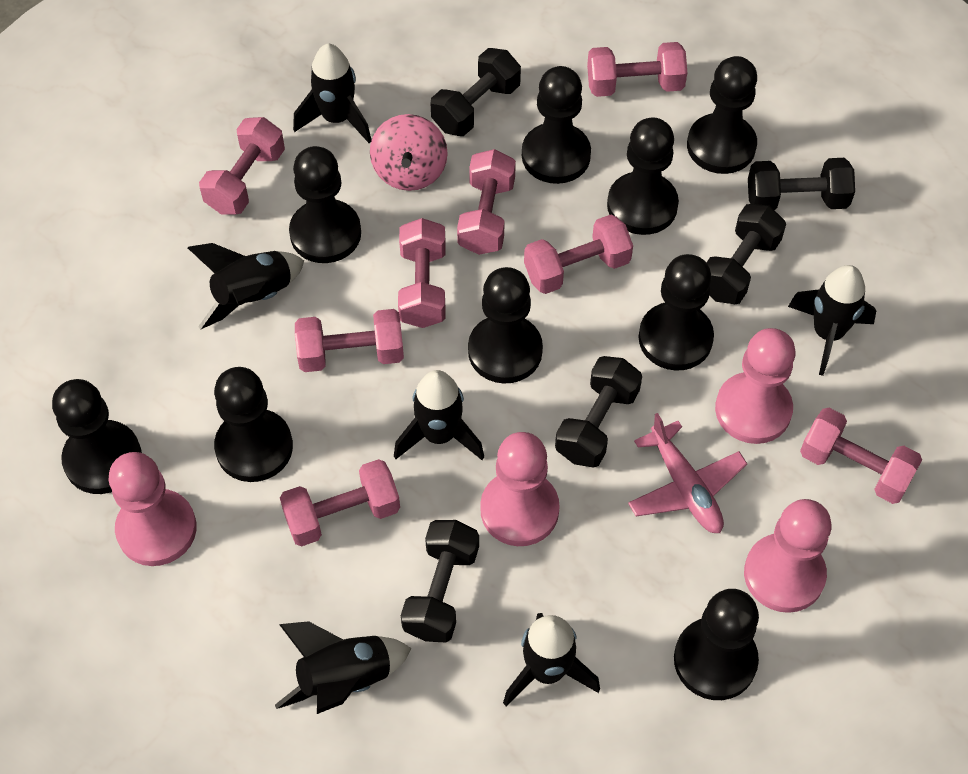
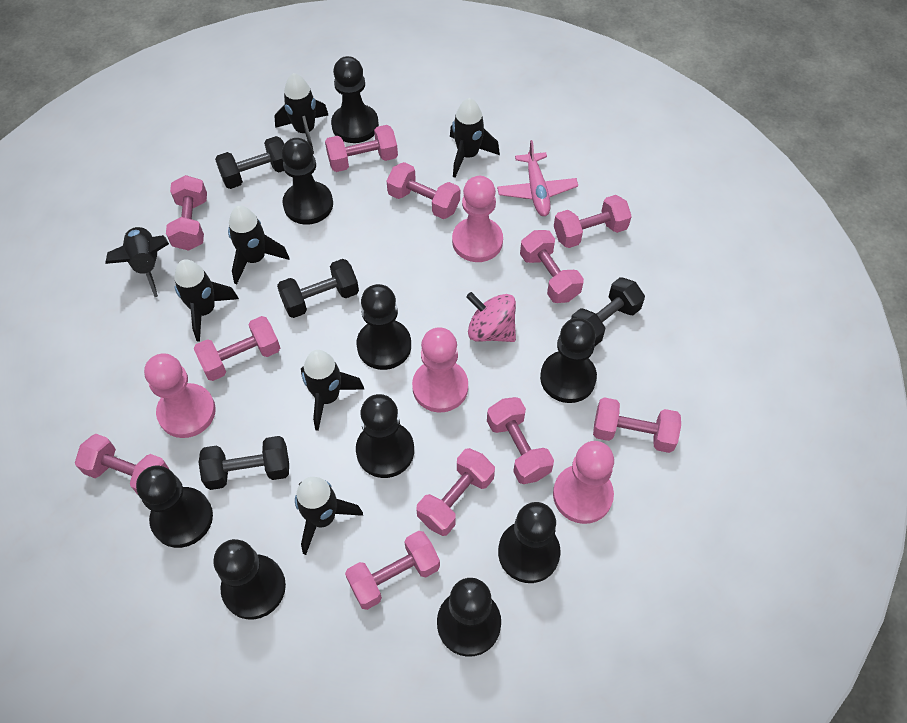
black dumbbell: [401,520,479,643] [431,48,521,136] [555,356,642,468] [706,204,786,304] [748,158,855,210] = 5 -> [198,436,289,490] [215,136,284,189] [277,259,359,318] [571,277,645,346] = 4
black rocket: [188,243,304,329] [275,622,412,714] [293,44,372,143] [394,370,484,460] [503,613,600,706] [788,265,876,376] = 6 -> [105,226,169,297] [174,259,239,341] [228,206,290,285] [275,73,328,154] [295,477,363,555] [301,350,365,431] [450,98,500,178] = 7
pink dumbbell: [199,117,285,215] [280,459,400,547] [295,309,404,372] [398,218,446,328] [457,149,516,255] [524,215,633,294] [587,42,687,97] [800,408,922,504] = 8 -> [75,434,169,494] [166,175,207,251] [194,316,280,381] [325,125,398,172] [345,531,440,610] [387,162,460,219] [417,448,495,536] [487,397,554,484] [520,230,584,303] [554,195,632,248] [593,397,681,453] = 11

